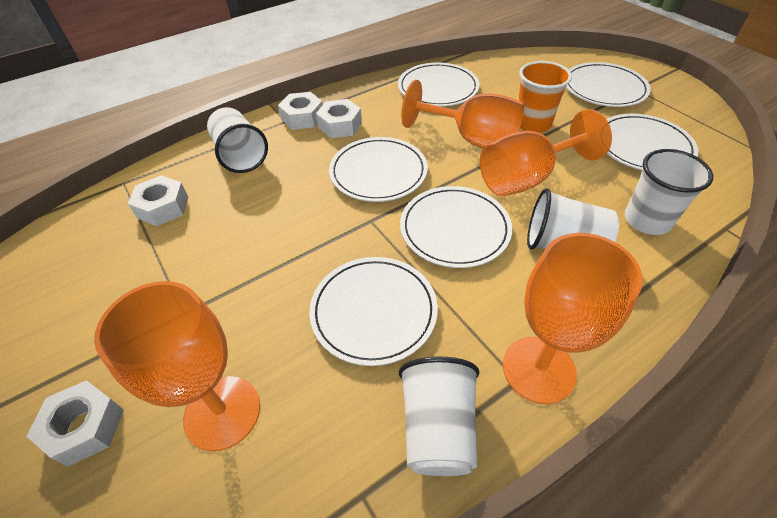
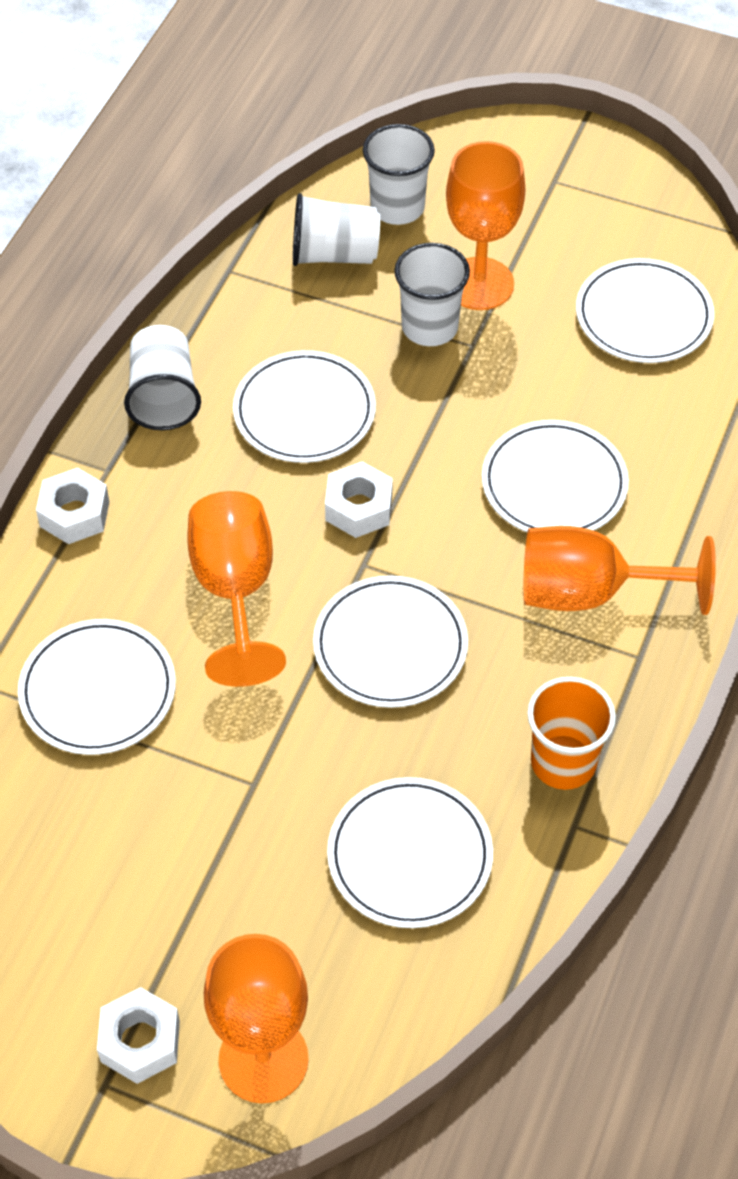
white nut: [26,380,124,467] [128,175,188,226] [278,92,323,130] [316,99,362,138] = 4 -> [36,468,109,544] [97,987,180,1084] [325,462,393,538] = 3

